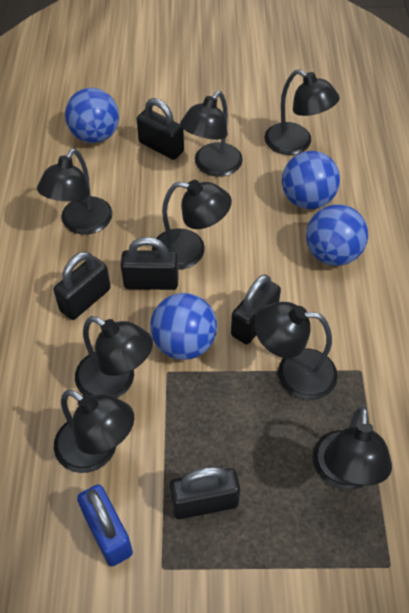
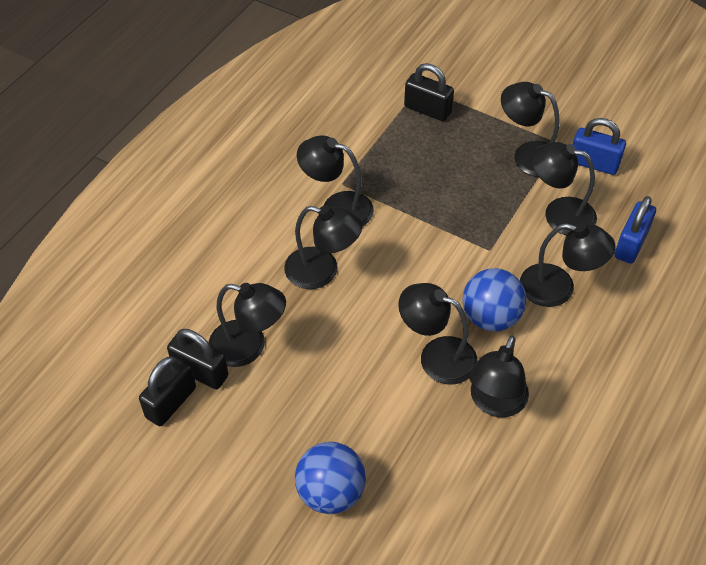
black padlock: [54,251,111,320] [121,237,179,290] [137,98,184,160] [169,467,240,519] [231,274,281,344] = 5 -> [139,356,196,426] [167,329,228,389] [404,63,454,121] = 3
blue ball: [65,88,119,143] [150,293,217,360] [282,151,340,209] [306,204,368,266] = 4 -> [295,442,366,514] [462,268,526,331] = 2
blue padlock: [77,484,133,566] = 1 -> [573,118,626,175] [614,196,656,264] = 2

